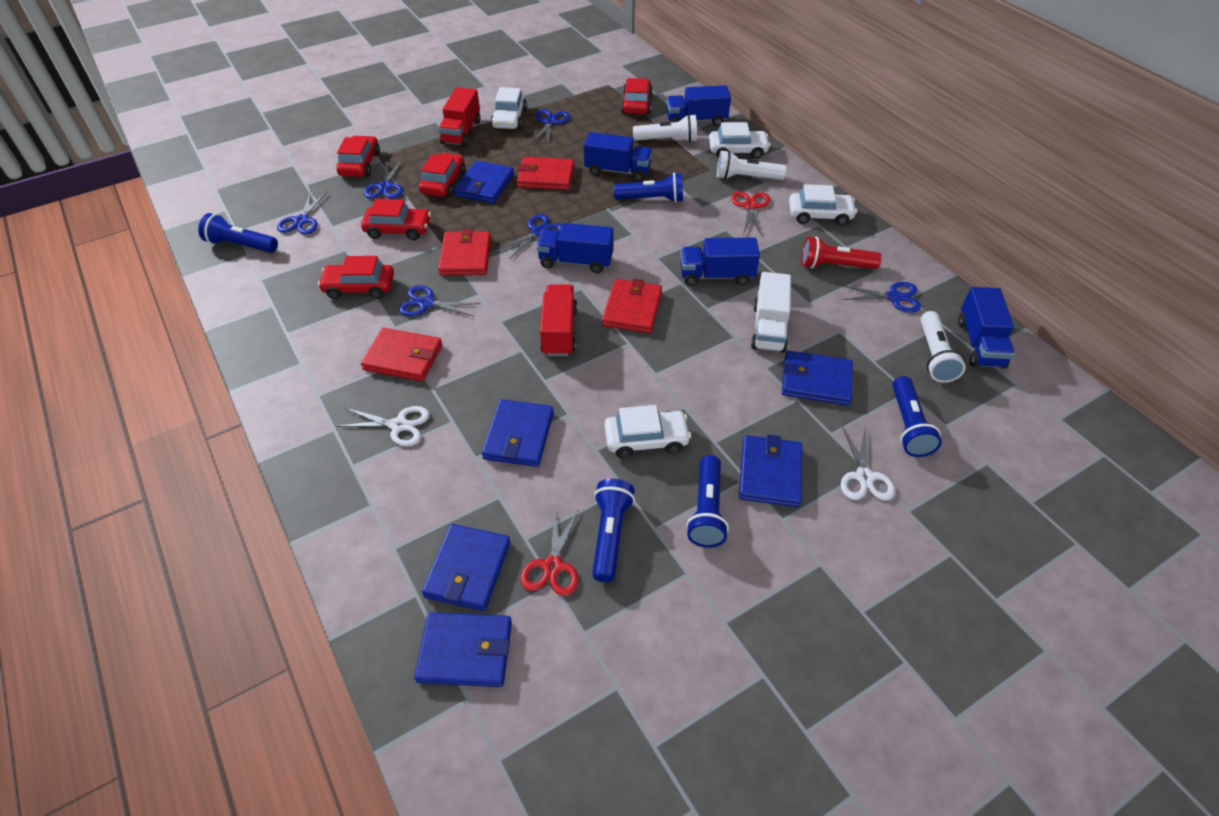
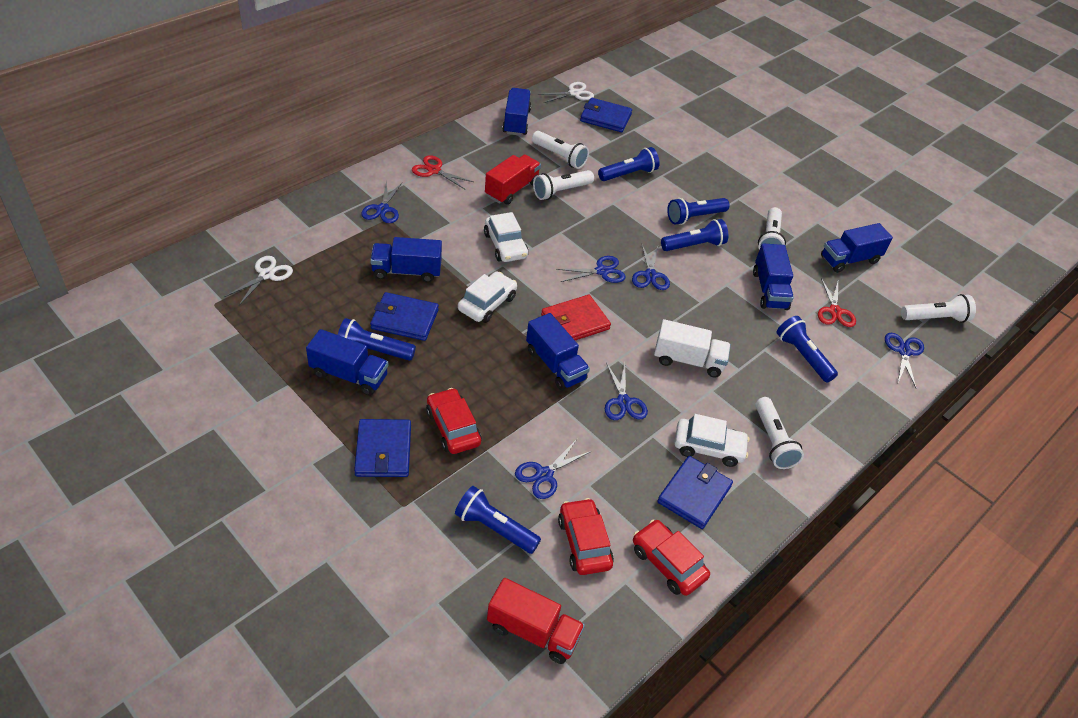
blue flashlight: [198,213,278,253] [592,479,635,582] [614,173,683,203] [686,455,729,548] [892,376,942,457] = 5 -> [338,318,416,361] [455,486,541,554] [598,147,659,181] [661,219,728,251] [667,198,729,225] [777,316,838,383] = 6
blue truck: [537,223,614,273] [584,132,652,182] [666,85,731,126] [680,238,760,286] [958,287,1015,369] = 5 -> [306,329,388,396] [370,237,442,283] [502,88,531,136] [526,313,590,390] [753,243,794,310] [821,223,893,273] = 6
blue wallet: [414,612,512,687] [422,524,510,611] [454,161,514,204] [482,399,554,467] [739,435,802,507] [782,351,853,405] = 6 -> [354,419,411,477] [370,292,439,341] [580,98,632,132] [657,456,733,529] = 4
red car: [318,256,394,299] [337,135,380,177] [361,199,431,240] [419,153,466,197] [621,78,653,114] = 5 -> [426,388,481,454] [558,498,614,575] [633,519,710,596] = 3
red flashlight: [801,236,881,269] = 1 -> none = 0
red wallet: [361,328,442,381] [438,229,491,276] [517,157,574,190] [602,279,662,333] = 4 -> [541,295,611,340] = 1
white car: [490,87,527,129] [604,405,691,458] [709,122,770,159] [789,184,857,225] = 4 -> [458,271,517,323] [484,212,529,262] [674,414,750,467] = 3
white flashlight: [633,114,697,142] [717,150,787,180] [921,311,966,383] = 3 -> [532,131,589,169] [533,170,594,200] [755,397,804,469] [758,207,786,250] [901,294,976,323] = 5

